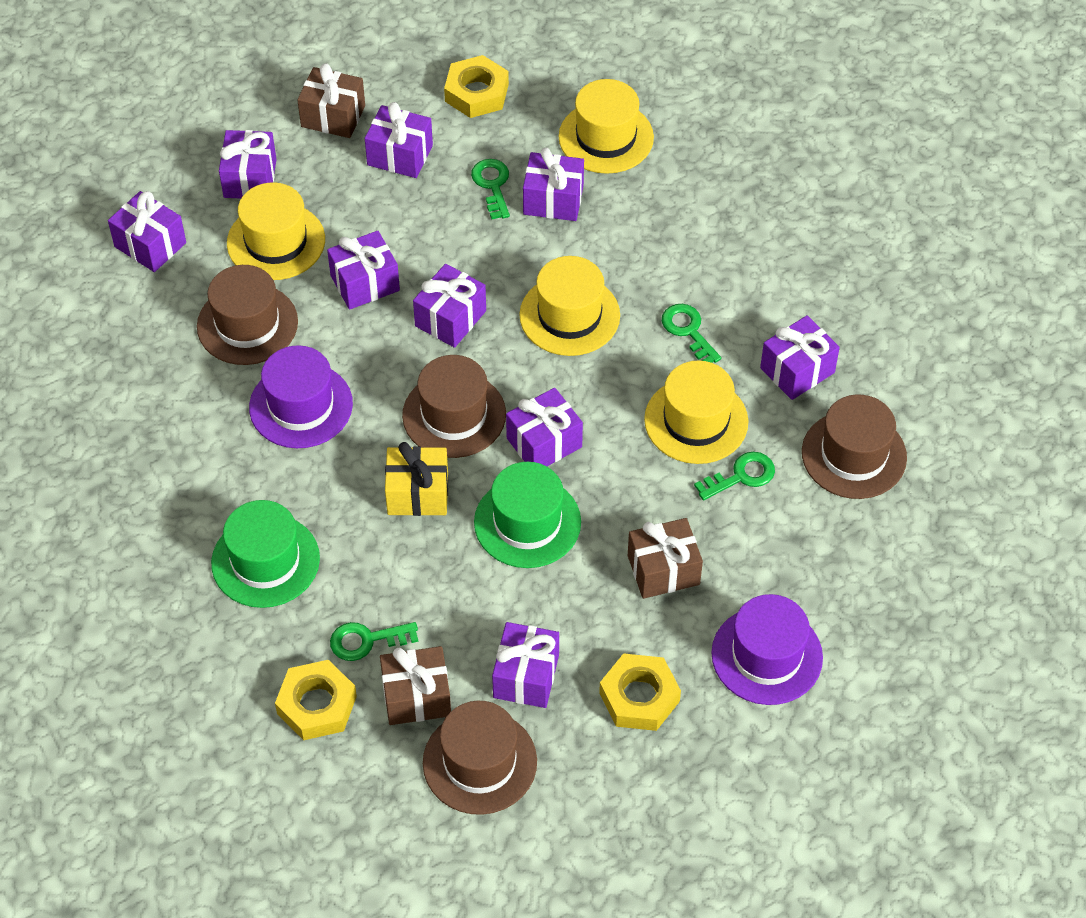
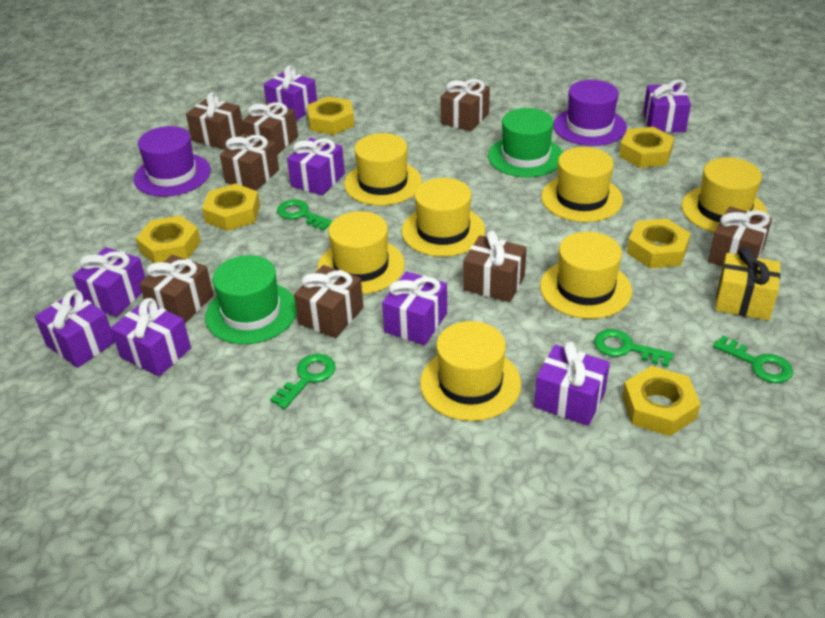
brown gift: [297,63,365,138] [380,646,451,725] [628,518,703,599] = 3 -> [139,255,214,323] [186,92,244,149] [220,134,279,191] [242,102,298,154] [294,265,363,338] [441,79,490,132] [463,231,527,302] [708,207,772,266] = 8
brown hat: [197,265,298,365] [402,355,506,458] [423,701,537,815] [802,395,907,499] = 4 -> none = 0
purple gift: [108,191,186,272] [219,130,276,199] [327,231,400,310] [365,102,433,178] [413,264,486,348] [492,622,559,708] [506,388,583,466] [523,148,584,221] [760,315,840,400] = 9 -> [34,290,115,368] [73,247,146,317] [111,298,191,376] [264,65,317,121] [287,138,345,196] [382,272,447,345] [534,341,610,426] [643,79,691,133] = 8
yellow hat: [227,182,325,280] [519,256,620,356] [558,79,654,174] [644,361,748,464] = 4 -> [318,211,405,294] [344,133,422,206] [402,178,485,257] [420,321,521,421] [540,232,632,319] [541,147,623,222] [682,158,767,232] = 7
yellow nut: [275,660,357,740] [444,55,509,118] [599,653,681,731] = 3 -> [136,215,201,263] [202,183,260,231] [307,97,355,135] [619,127,675,168] [622,366,701,436] [627,219,691,268] = 6

